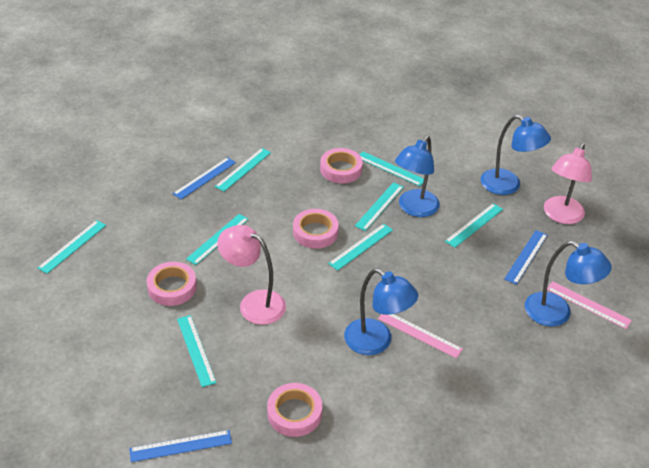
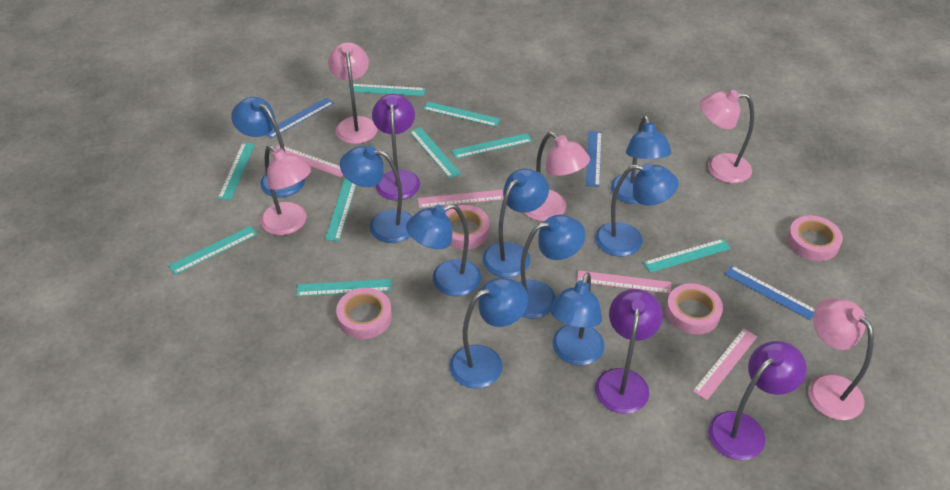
blue lamp: [344,268,418,355] [395,136,440,217] [481,115,551,195] [525,241,612,326] = 4 -> [231,97,305,197] [340,146,412,243] [406,204,481,296] [449,278,528,388] [483,169,549,278] [520,215,586,319] [550,272,605,365] [595,163,679,256] [611,116,672,204] = 9
pink lamp: [217,225,286,325] [544,143,592,224] = 2 -> [260,145,311,235] [328,42,378,144] [525,132,590,221] [700,90,754,183] [808,298,874,420] = 5
pink ruler: [378,314,463,358] [547,281,632,329] = 2 -> [271,145,343,177] [418,190,504,208] [577,270,671,294] [693,329,757,400] = 4
purple lamp: none = 0 -> [372,94,420,200] [595,289,663,414] [708,341,807,460] = 3
turquoise ruler: [38,220,106,274] [177,315,216,387] [186,214,249,265] [215,148,271,192] [328,224,393,271] [355,182,404,231] [359,151,424,186] [445,203,503,248] = 8 -> [169,226,257,275] [218,143,255,200] [296,279,391,296] [325,179,356,241] [348,84,425,96] [410,127,461,179] [423,102,500,127] [452,133,532,159] [643,239,731,273] = 9

